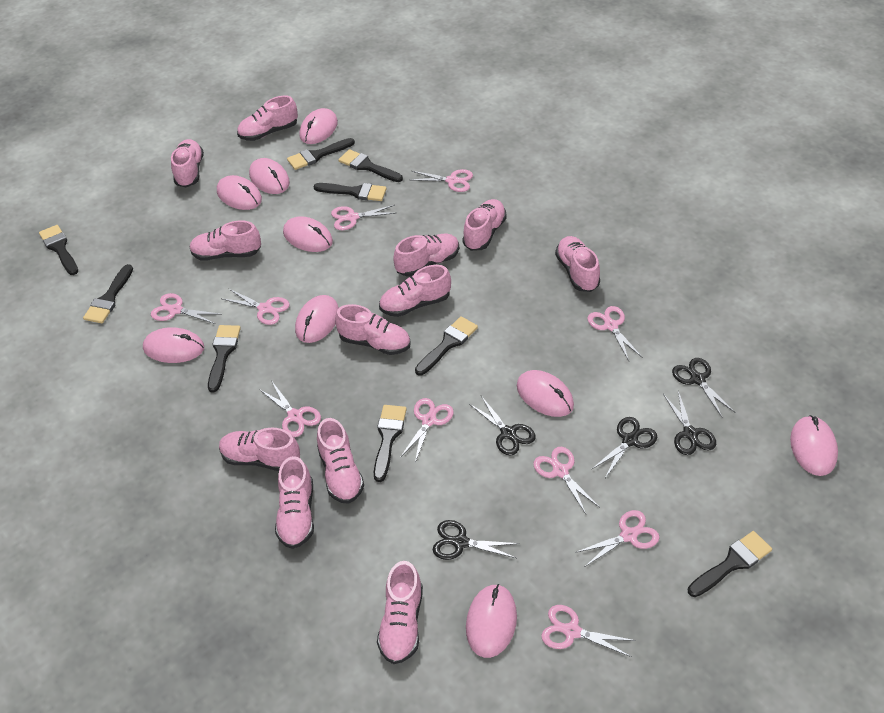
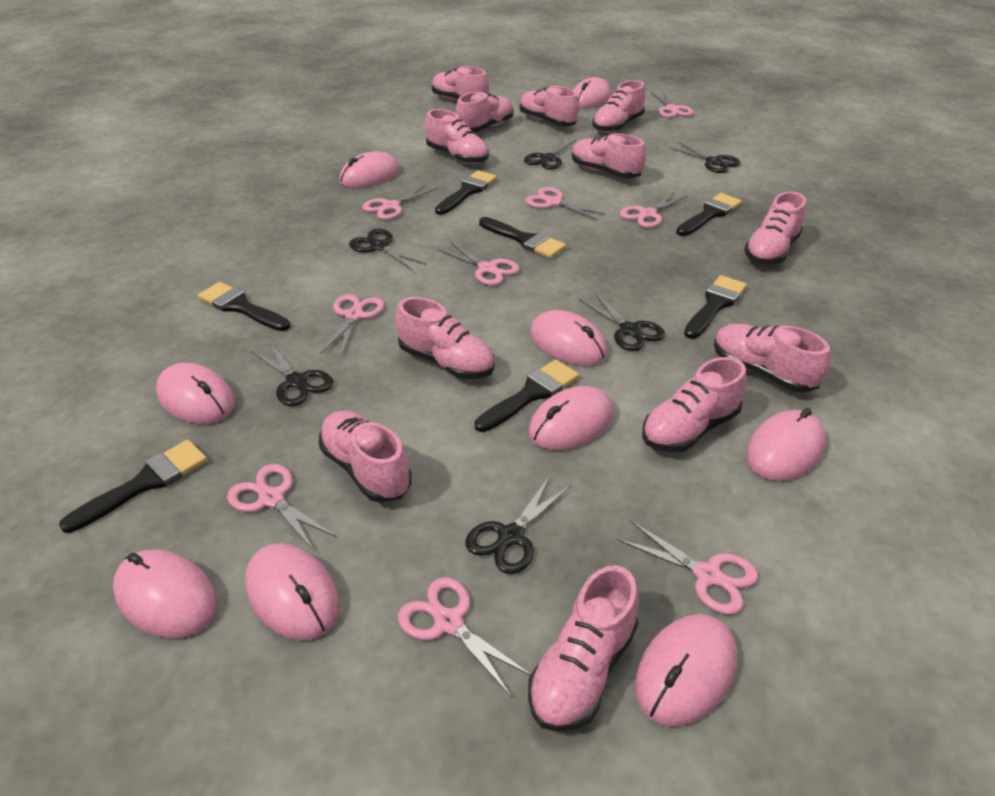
black brush: [39,225,78,275] [83,264,133,323] [208,325,241,393] [287,138,355,170] [313,183,387,201] [338,149,403,182] [374,405,407,482] [415,316,478,375] [688,531,772,597] = 9 -> [59,440,208,533] [198,282,290,331] [435,170,497,215] [475,359,579,432] [479,217,566,258] [676,193,742,236] [684,275,747,339] = 7
black scissors: [433,520,520,560] [469,396,536,456] [591,417,657,478] [663,391,716,455] [672,358,736,418] = 5 -> [250,341,333,406] [349,229,427,271] [465,476,572,574] [524,139,576,170] [579,292,665,351] [669,142,741,173] = 6
pink scissors: [151,293,222,324] [222,289,290,325] [259,380,321,437] [331,205,396,230] [400,398,454,462] [411,169,473,192] [533,447,600,514] [541,605,636,657] [575,510,660,566] [587,306,643,361] = 10 -> [227,464,337,552] [321,294,384,357] [362,184,437,220] [398,577,531,698] [437,242,520,285] [526,187,606,220] [617,520,758,615] [620,191,688,228] [651,91,693,118] = 9

